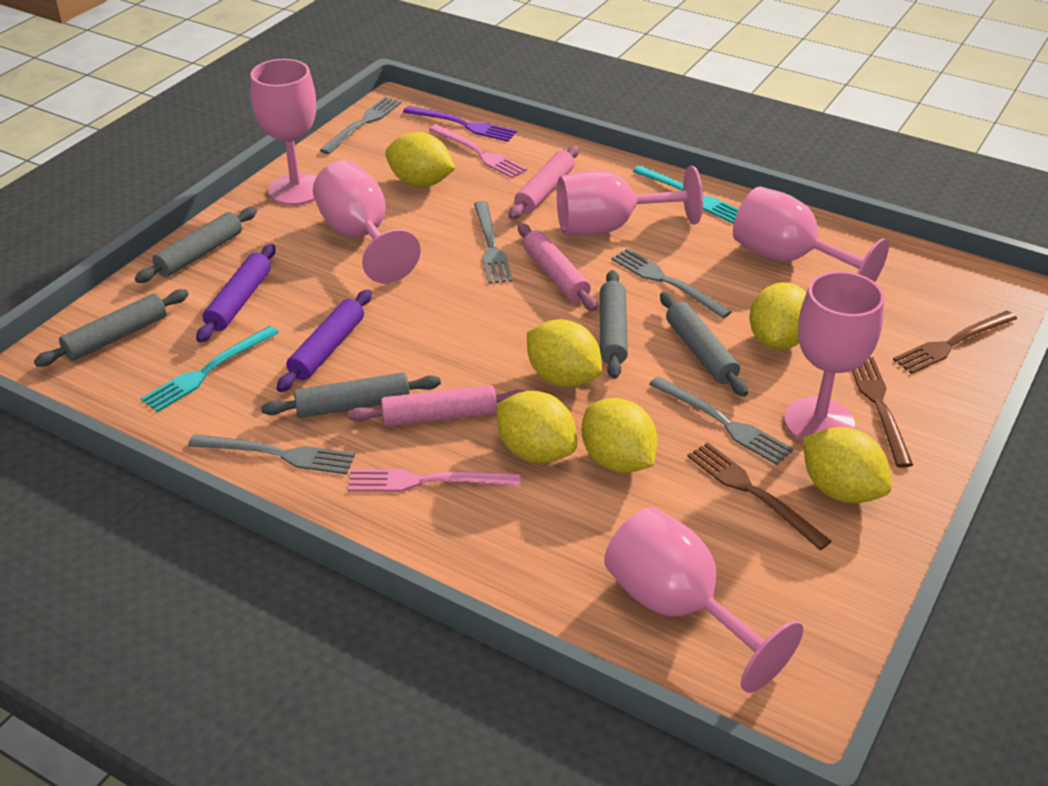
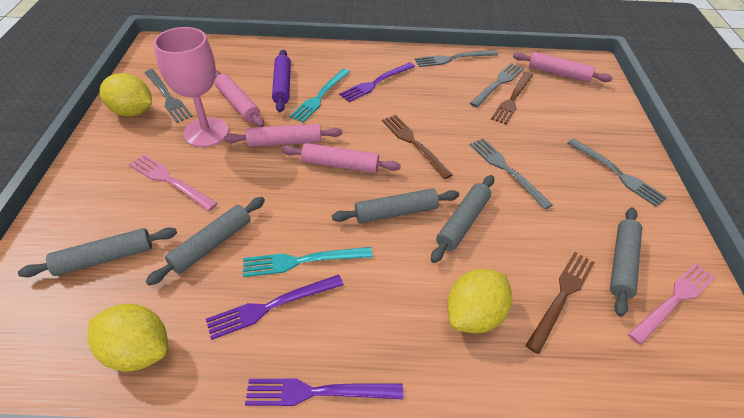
pink goblet: [251,59,316,205] [313,160,421,283] [557,166,703,236] [604,507,803,693] [733,187,889,282] [784,271,884,441] = 6 -> [154,27,229,147] = 1
pink rolling pin: [348,385,524,426] [509,146,579,219] [518,223,598,311] = 3 -> [215,70,264,127] [224,124,342,147] [281,143,401,173] [513,52,612,82] = 4
purple fork: [403,106,517,142] = 1 -> [206,275,344,340] [245,379,403,406] [339,62,415,102] = 3
purple rolling pin: [196,244,276,343] [277,290,372,392] = 2 -> [272,50,291,112] = 1
yellow lemon: [385,132,456,187] [497,391,577,463] [527,319,602,387] [582,398,658,473] [749,282,806,350] [803,427,892,503] = 6 -> [88,304,168,371] [100,73,152,117] [447,269,512,333] = 3

